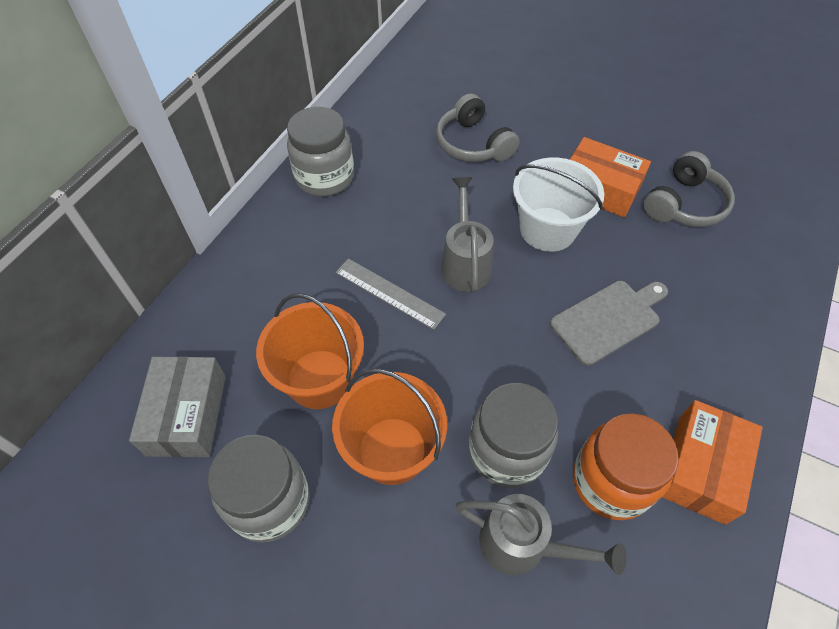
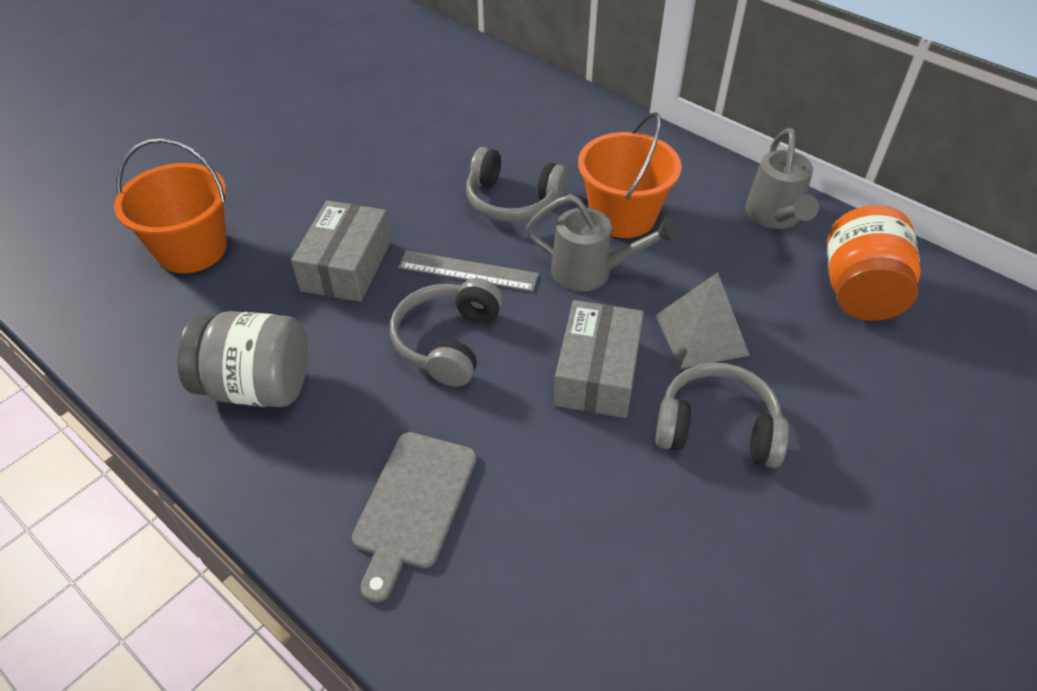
grey box: [129,356,226,457] = 1 -> [291,200,391,302] [554,300,644,418] = 2
grey headphones: [436,93,519,162] [643,151,735,227] = 2 -> [390,278,503,387] [466,147,568,222] [656,362,789,468] = 3
grey jar: [208,435,309,543] [287,107,354,197] [469,383,558,488] = 3 -> [177,311,308,407] = 1
grey pyramid: none = 0 -> [655,272,750,369] = 1
orange box: [570,137,651,217] [662,400,763,525] = 2 -> none = 0
white bucket: [513,157,604,252] = 1 -> none = 0

